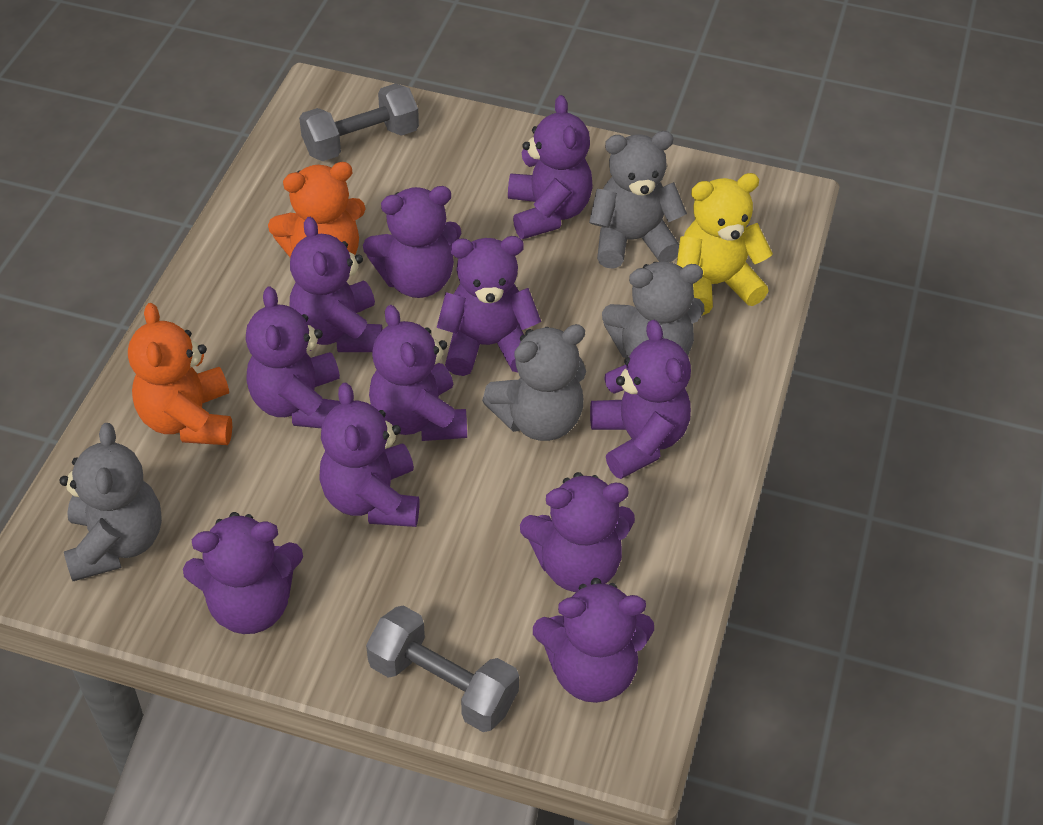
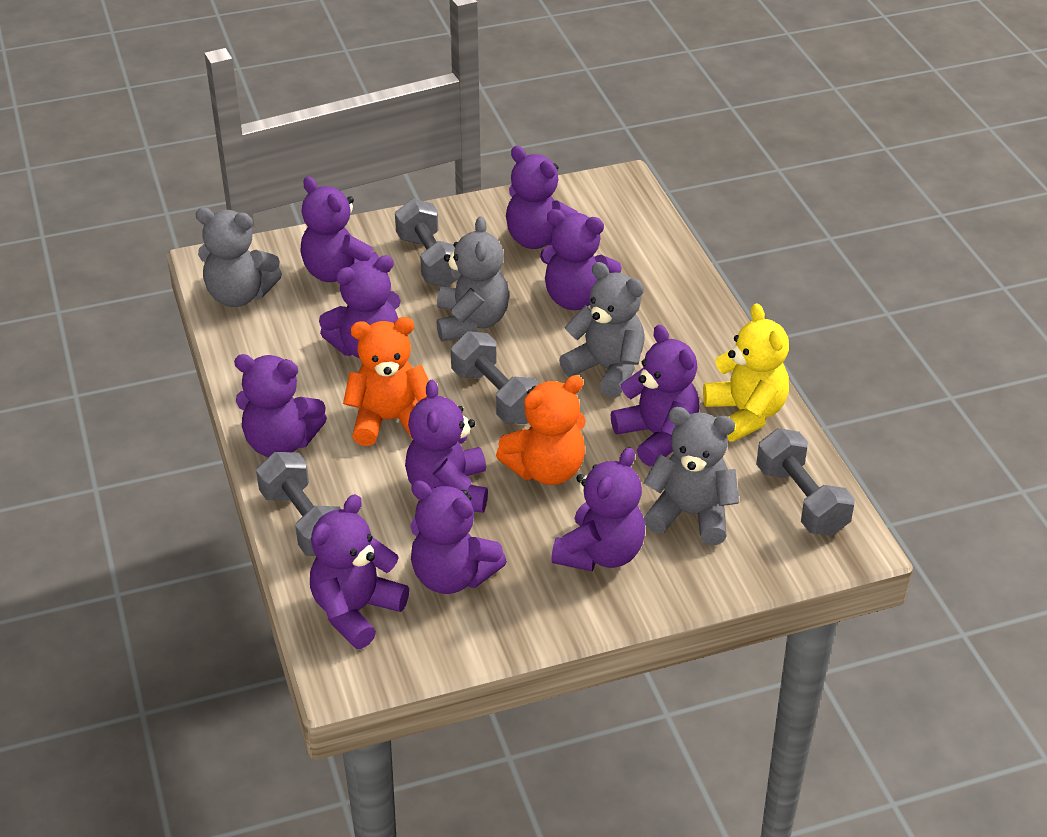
grey dumbbell: [299,83,419,161] [366,605,519,732] = 2 -> [256,452,341,556] [395,199,456,287] [451,331,540,424] [756,428,855,536] = 4
purple teddy bear: [183,512,303,634] [246,286,340,428] [290,217,383,352] [319,382,420,527] [363,186,461,298] [369,305,467,441] [437,236,541,376] [508,95,593,239] [520,472,635,592] [533,578,654,703] [590,320,691,479] = 11 -> [234,354,327,457] [300,176,379,282] [310,494,409,649] [319,255,401,358] [405,380,488,513] [410,480,507,594] [506,146,578,249] [540,209,622,310] [551,447,645,571] [611,325,700,466] = 10

